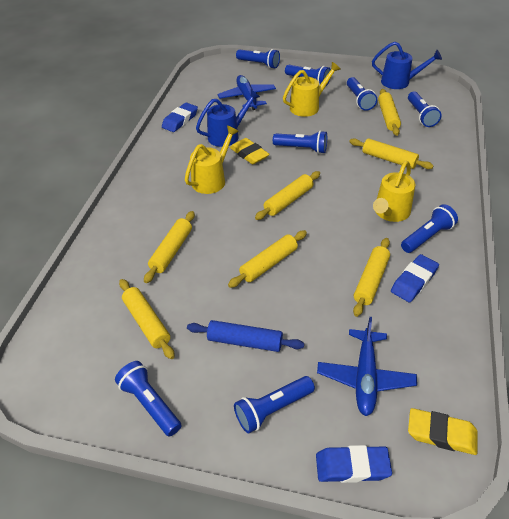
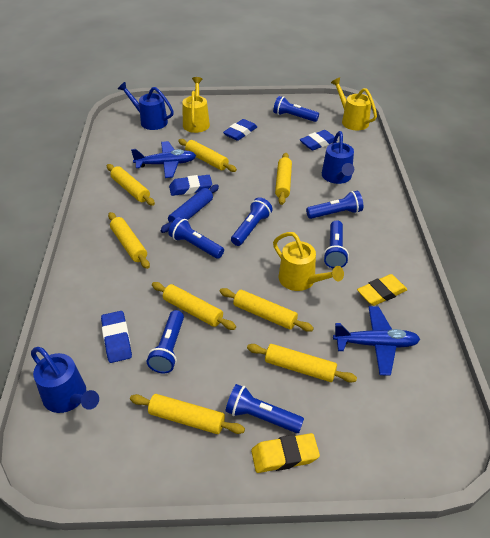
blue eraser: [162,102,198,132] [316,445,392,483] [391,254,439,302] = 3 -> [101,311,132,363] [169,175,212,196] [223,119,257,141] [300,130,338,150] = 4
blue flashlight: [115,361,181,437] [234,376,315,433] [236,49,280,69] [273,131,327,154] [285,65,331,86] [347,77,377,111] [401,204,458,253] [408,91,441,127] = 8 -> [147,310,184,373] [168,217,224,259] [226,384,304,433] [231,197,273,246] [273,96,319,122] [306,191,363,219] [323,220,349,268] = 7
blue watering can: [196,89,260,147] [372,42,442,89] = 2 -> [31,347,99,413] [118,82,174,130] [322,131,354,184] = 3
yellow rolling pin: [119,279,175,359] [144,211,195,283] [228,230,307,288] [255,171,320,220] [349,138,434,169] [353,238,390,317] [378,89,401,136] = 7 -> [107,164,155,206] [108,212,150,269] [130,394,245,434] [152,282,236,330] [178,139,237,172] [220,288,314,332] [247,344,357,383] [275,153,292,205] = 8

